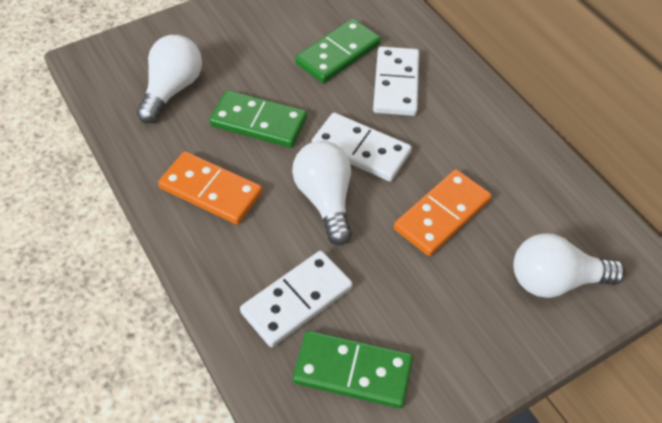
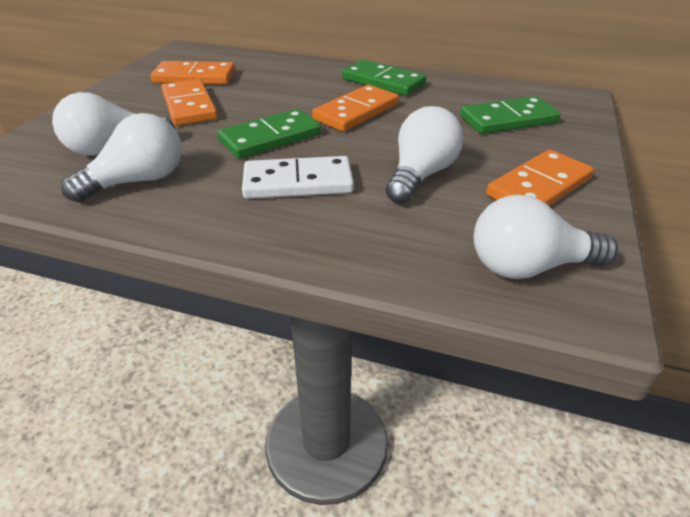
orange domino: [158,151,263,225] [394,169,492,256] = 2 -> [151,61,235,84] [161,79,218,126] [312,85,399,132] [486,149,594,206] = 4
white domino: [240,251,353,347] [312,113,412,182] [373,47,419,116] = 3 -> [242,156,354,199] = 1
white light bulb: [136,35,202,124] [292,141,352,245] [513,233,625,298] = 3 -> [52,92,175,156] [61,113,182,202] [386,106,463,204] [474,195,618,279] = 4

